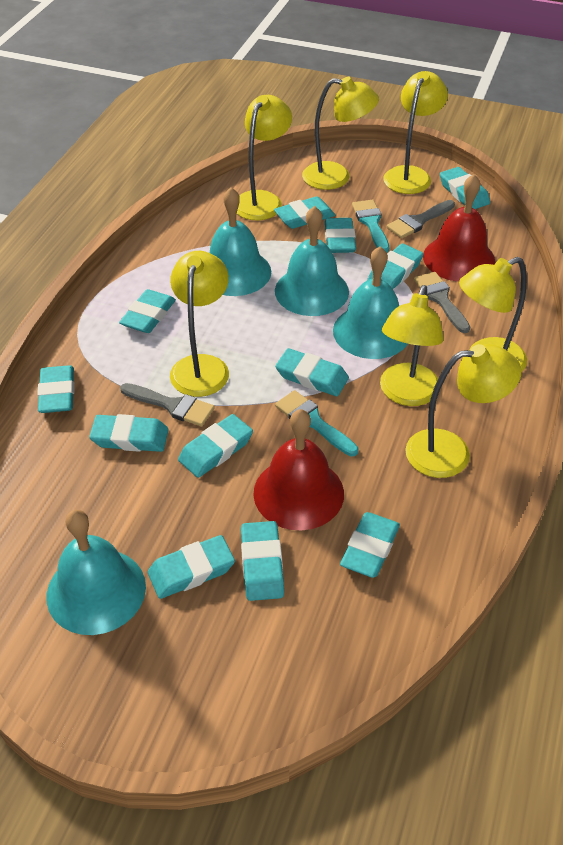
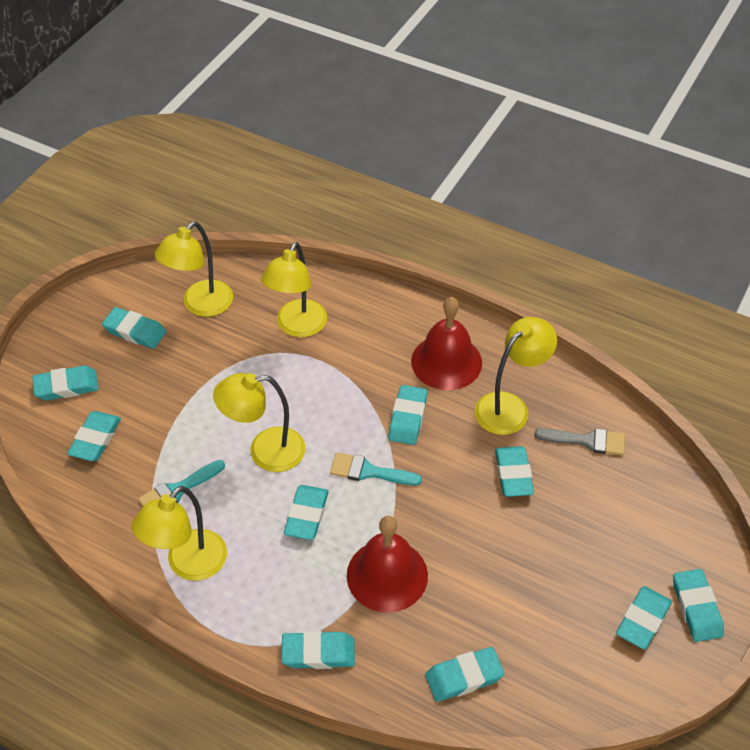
grey brush: [120,383,215,426] [387,200,455,238] [414,272,470,333] = 3 -> [534,428,625,455] = 1
turquoise bell: [47,510,146,635] [210,187,271,296] [275,206,349,316] [333,246,408,359] = 4 -> none = 0
turquoise eraser: [37,365,75,413] [89,414,169,452] [119,289,176,333] [148,535,235,599] [178,414,253,478] [241,521,284,601] [274,196,335,229] [275,348,349,396] [325,218,356,253] [340,512,400,578] [367,243,423,289] [440,167,490,209] = 12 -> [32,365,98,401] [67,411,121,461] [102,307,166,349] [281,631,355,669] [284,485,329,540] [388,385,427,445] [425,647,504,702] [495,446,534,497] [616,586,672,650] [673,569,724,642] = 10
yellow lamp: [170,251,229,397] [237,95,292,220] [302,77,379,190] [380,285,444,406] [383,71,448,194] [405,344,521,478] [459,257,527,372] = 7 -> [132,486,227,581] [155,221,233,317] [213,373,305,472] [261,242,327,337] [474,317,557,435] = 5

